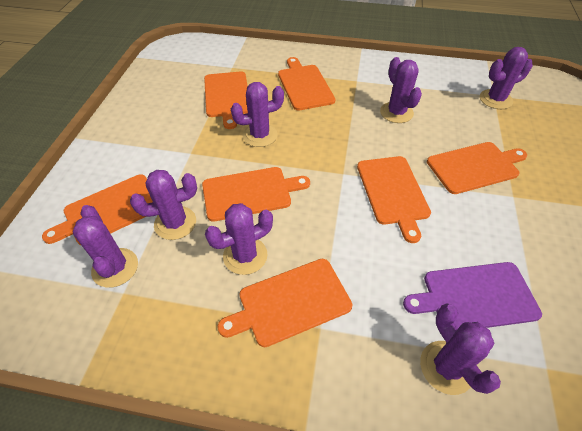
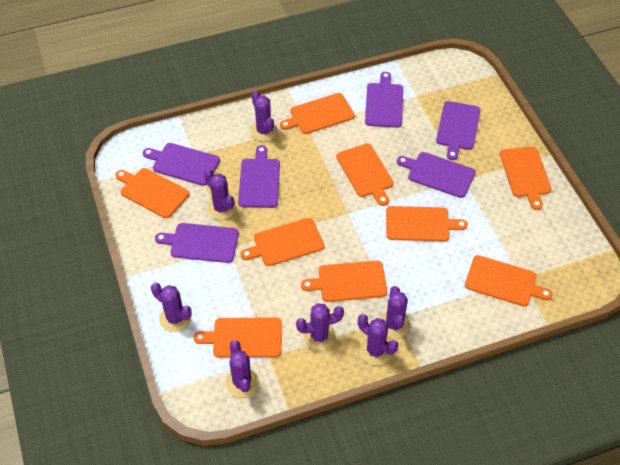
orange cutting board: [42,174,153,246] [202,167,310,222] [204,71,248,129] [218,259,352,347] [278,57,336,110] [357,156,431,243] [427,142,527,194] = 7 -> [115,168,189,218] [193,317,282,358] [240,218,324,266] [280,93,355,134] [301,260,387,302] [336,143,394,206] [386,206,468,242] [465,255,552,307] [500,147,551,210] = 9
purple cutting board: [403,262,542,328] = 1 -> [143,143,220,186] [155,223,239,263] [238,145,280,208] [365,72,403,128] [397,152,476,198] [436,101,481,160] = 6

